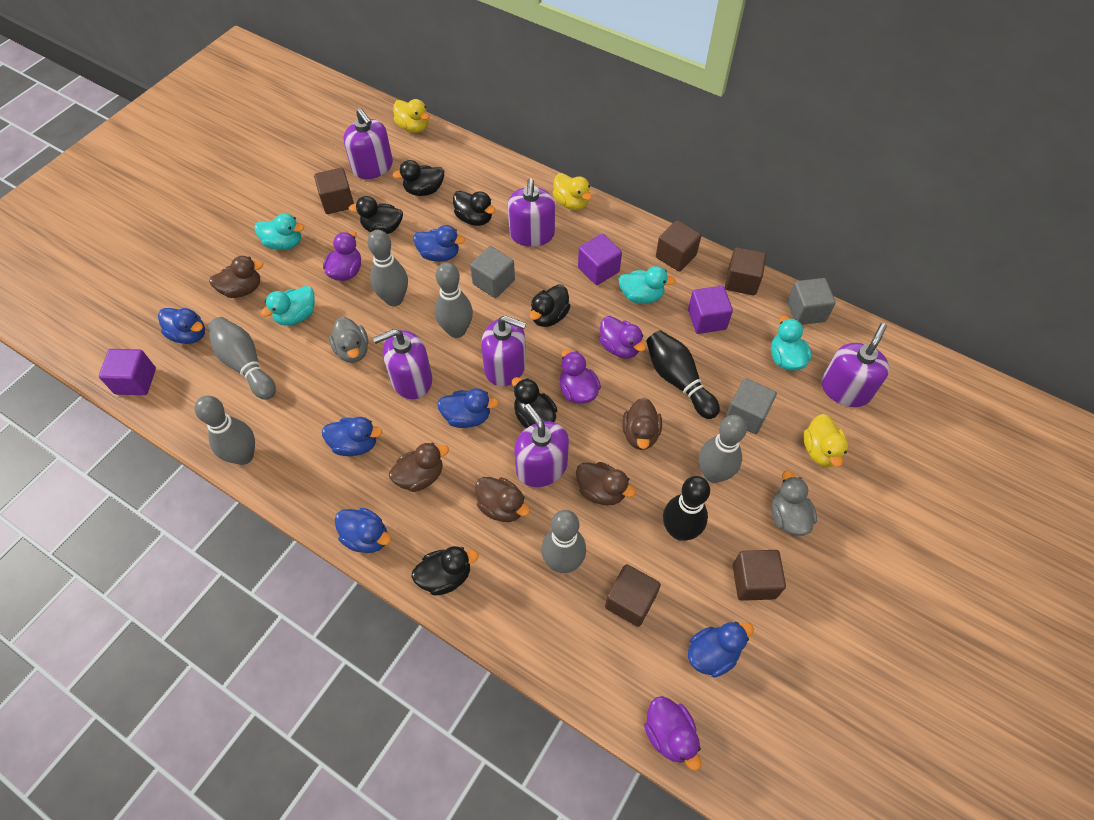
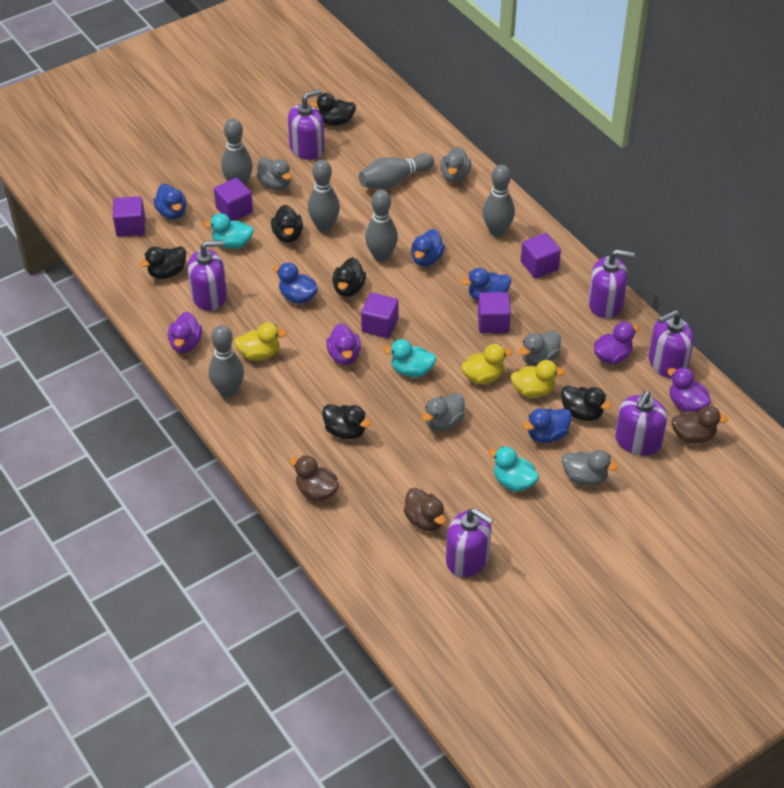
black bowling pin: [646,330,720,419] [663,476,710,541] = 2 -> none = 0
blue duck: [158,308,205,344] [322,417,382,456] [335,508,391,553] [413,225,465,262] [437,388,499,428] [688,622,754,678] = 6 -> [153,184,186,220] [273,263,318,304] [411,229,445,267] [462,268,511,301] [523,408,572,443] = 5
brown cube: [314,168,354,214] [605,564,661,627] [656,220,701,272] [725,247,766,296] [733,550,786,601] = 5 -> none = 0
brown duck: [209,256,264,298] [389,443,449,492] [475,477,530,522] [576,462,636,505] [622,398,662,450] = 5 -> [289,455,339,501] [404,488,446,531] [671,406,729,444] = 3
grey cube: [470,246,515,298] [725,378,777,434] [787,278,836,325] = 3 -> none = 0
grey duck: [329,317,368,363] [771,470,817,536] = 2 -> [256,157,292,190] [422,393,465,431] [440,146,471,183] [519,330,561,366] [562,450,618,486] = 5
purple cube: [99,349,156,395] [578,234,622,285] [688,286,733,334] = 3 -> [113,196,145,237] [214,178,253,221] [361,293,398,338] [478,292,511,333] [521,233,561,278] = 5
turquoise duck: [255,213,304,250] [261,286,315,326] [618,266,676,304] [771,315,812,371] = 4 -> [203,213,254,249] [383,339,436,378] [488,446,539,492] = 3

